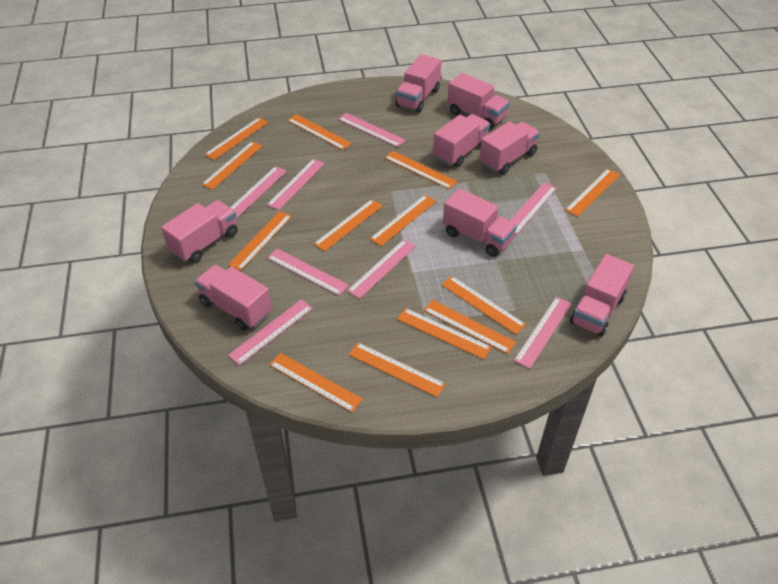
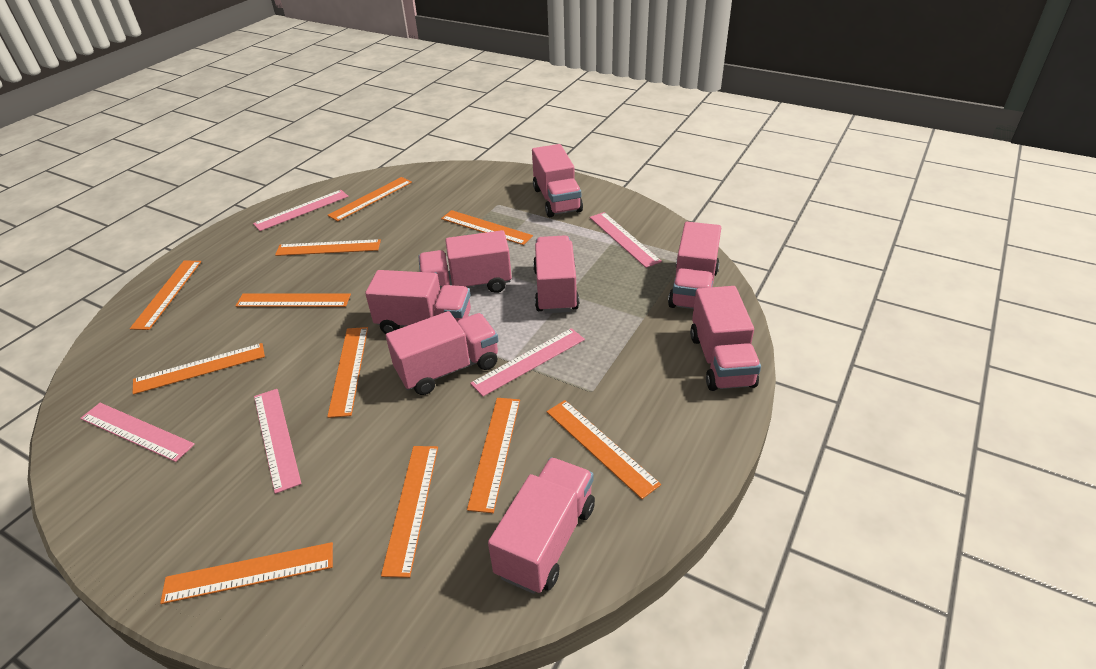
orange ruler: [201,141,262,190] [204,117,268,160] [228,211,292,271] [269,353,363,413] [287,114,352,150] [313,199,383,252] [349,343,446,397] [370,195,436,246] [384,151,458,189] [397,308,492,359] [424,300,516,354] [441,276,526,335] [565,169,620,217] = 13 -> [130,260,201,330] [133,343,265,394] [160,542,333,604] [235,293,351,307] [275,239,381,256] [327,177,412,221] [327,327,368,418] [381,446,438,578] [441,210,533,245] [467,398,520,513] [547,400,661,499] = 11
pink ruler: [228,300,313,365] [230,166,287,218] [267,159,325,210] [267,249,349,296] [338,113,406,147] [347,239,416,299] [510,183,557,235] [514,297,572,369] = 8 -> [80,403,195,462] [253,190,349,231] [254,389,301,494] [470,328,585,396] [589,212,662,268] = 5

